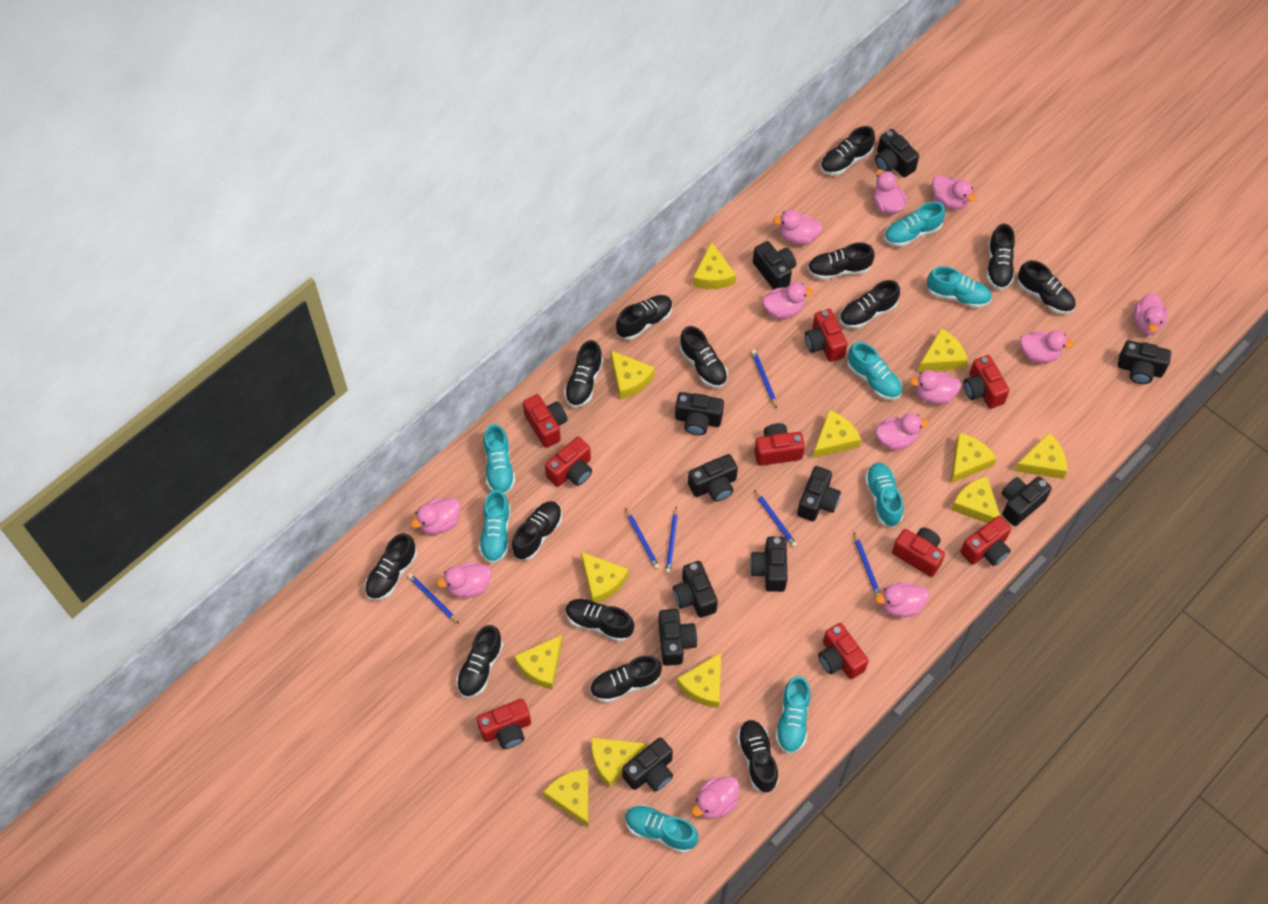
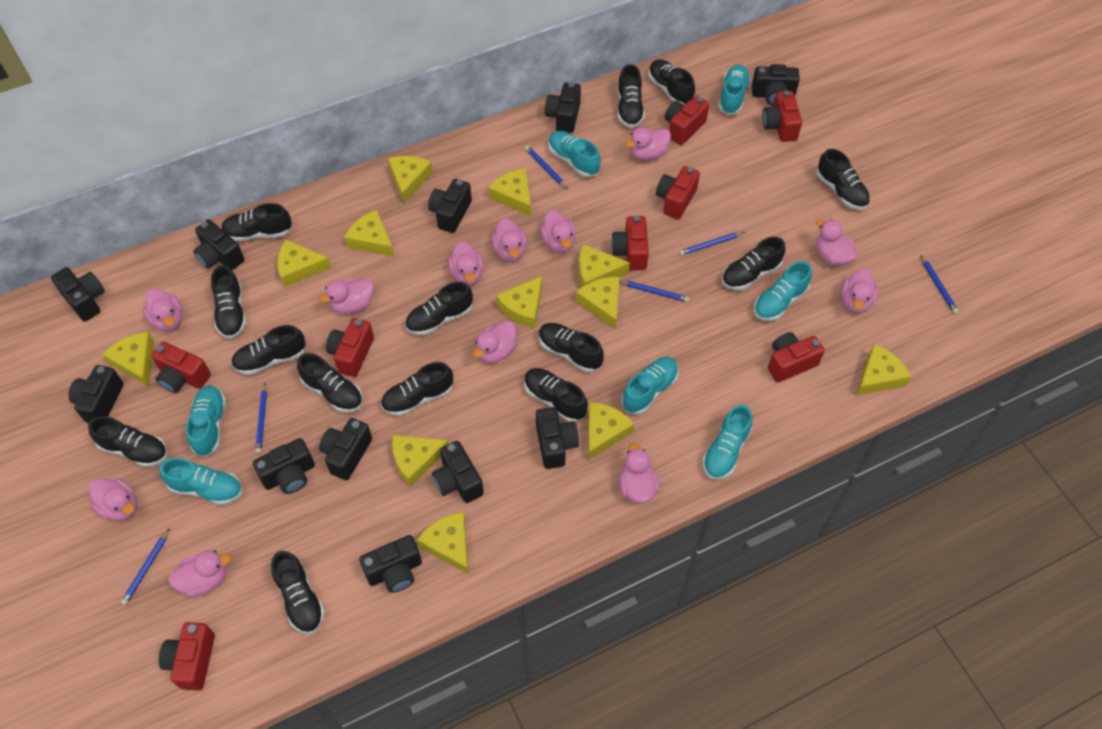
red camera: [477,699,531,749] [523,394,567,448] [545,437,592,487] [754,423,805,466] [805,309,848,362] [818,623,869,679] [892,527,945,577] [960,516,1011,566] [963,355,1010,409] = 9 -> [151,342,211,393] [159,622,215,691] [326,318,374,377] [611,216,649,270] [656,166,700,219] [665,96,709,145] [762,90,802,142] [768,332,825,382] = 8
turquoise shoe: [479,490,510,564] [484,424,515,494] [625,805,699,853] [775,676,810,754] [847,342,902,400] [865,463,904,527] [884,201,945,247] [926,266,992,308] = 8 -> [159,458,242,505] [186,385,226,457] [548,131,601,177] [622,357,679,415] [702,404,753,480] [719,65,751,115] [754,261,812,321] = 7

